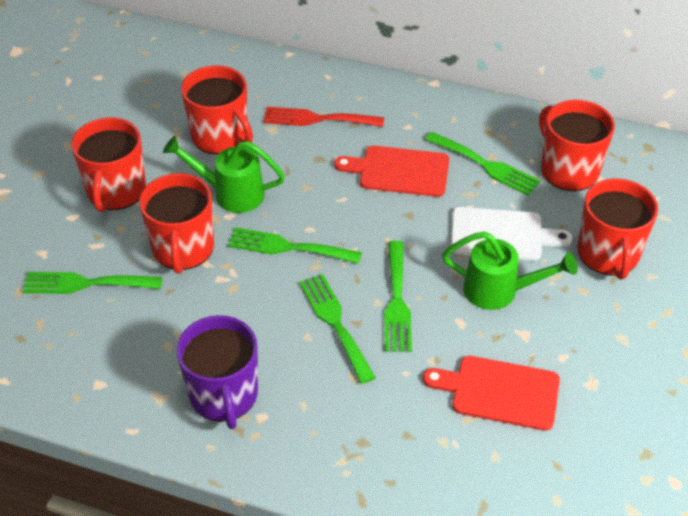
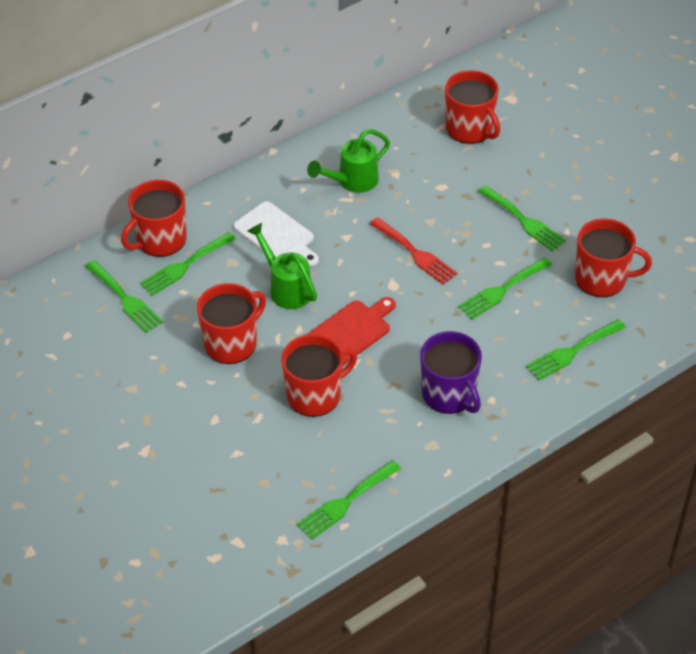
green fork: [23,272,162,294] [228,227,362,264] [299,274,376,384] [384,241,412,352] [425,132,540,196] = 5 -> [85,260,163,333] [140,232,236,295] [297,460,401,540] [458,257,552,319] [478,185,566,251] [526,319,626,380] = 6
red cutting board: [334,146,449,197] [423,356,560,431] = 2 -> [306,297,396,366] = 1

